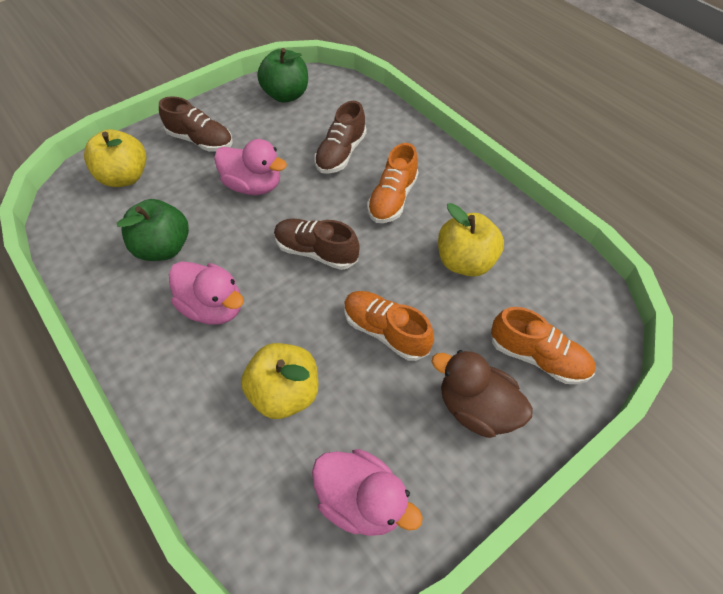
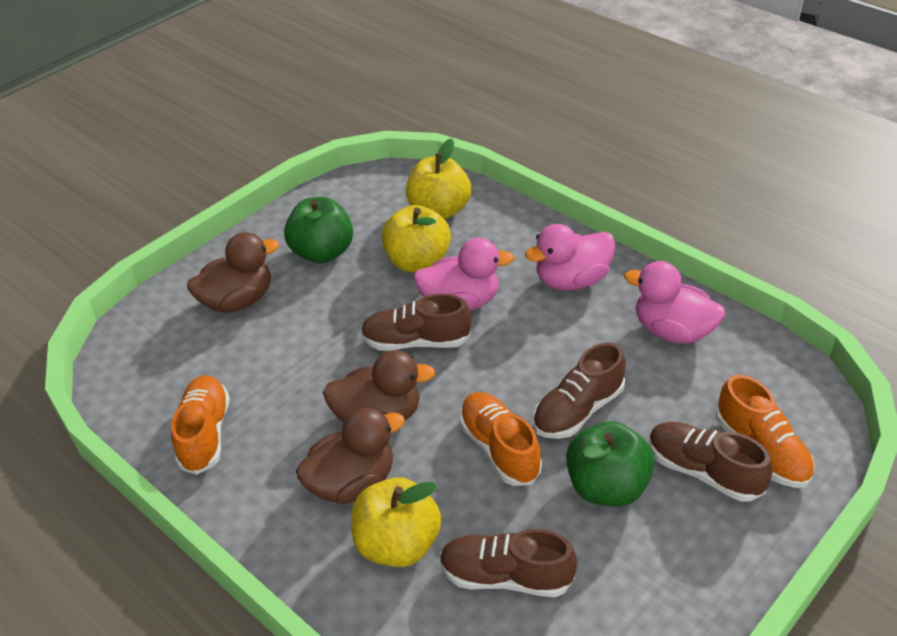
brown duck: [432,350,533,438] = 1 -> [187,232,279,313] [296,407,405,504] [323,350,436,422] = 3
brown shoe: [159,96,233,152] [274,219,360,270] [314,101,367,174] = 3 -> [361,294,471,351] [439,529,577,597] [533,342,626,439] [649,422,773,502] = 4

